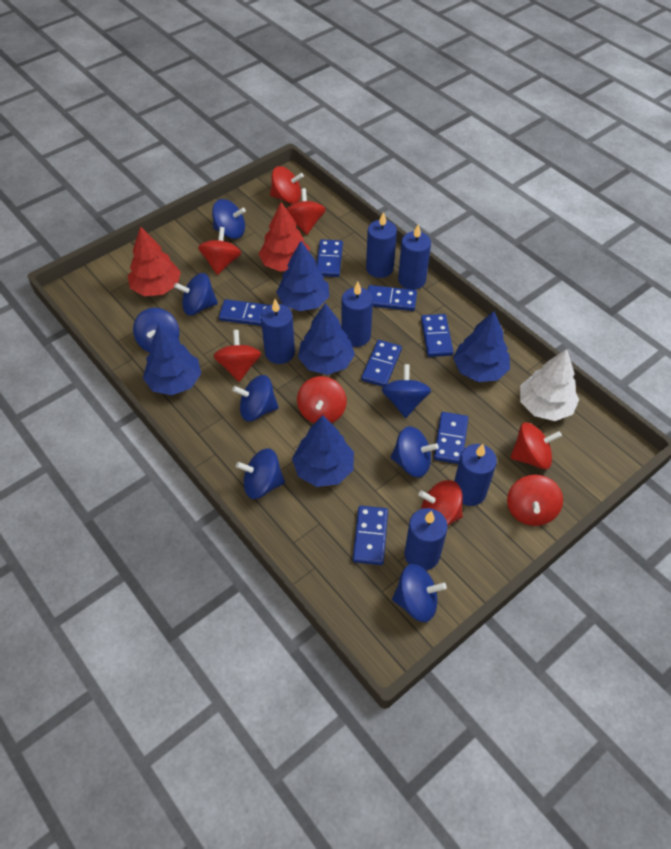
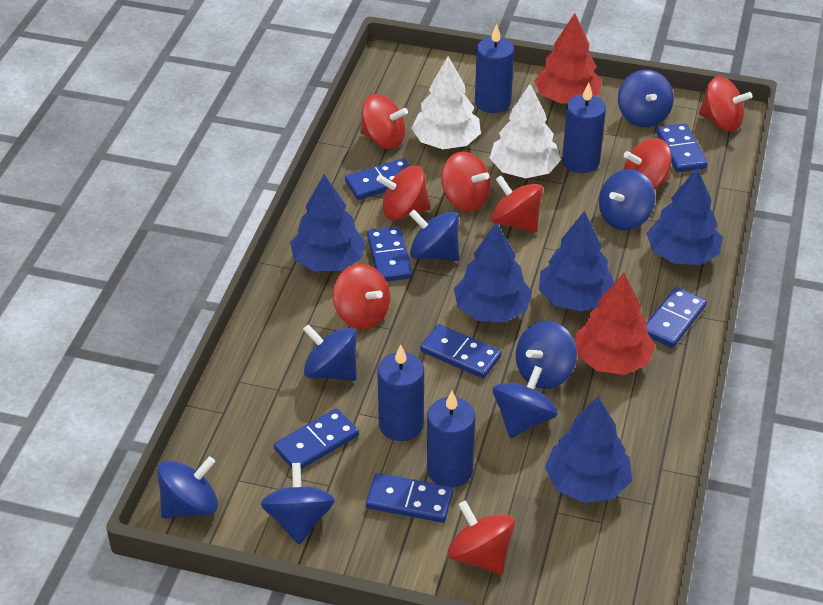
blue candle: [261,299,295,364] [341,282,373,347] [366,212,397,278] [398,224,431,290] [404,508,448,570] [454,444,497,506] = 6 -> [377,345,424,441] [427,391,475,487] [475,24,514,113] [562,83,606,173] = 4
white tree: [520,349,579,421] = 1 -> [412,56,481,149] [490,84,561,178] = 2

